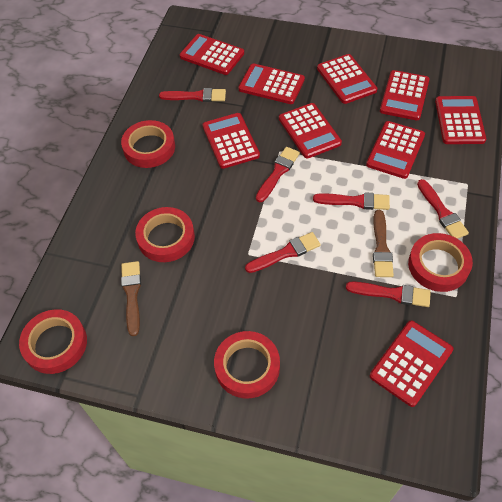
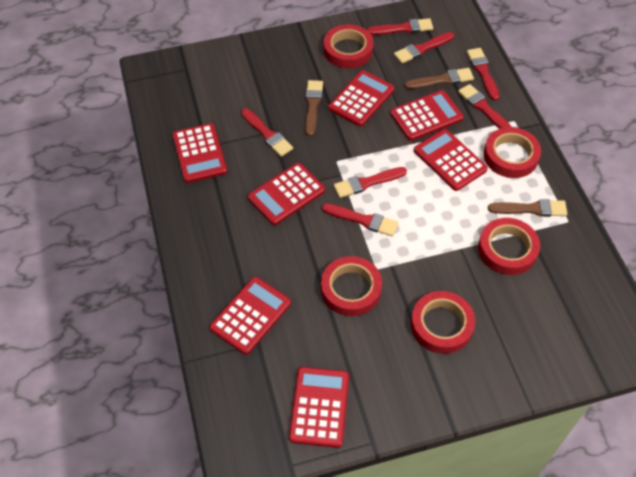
brown brush: [121,261,141,336] [373,210,394,277] = 2 -> [305,80,323,136] [404,68,474,89] [488,199,567,217] = 3
red brush: [159,88,226,102] [245,232,321,273] [256,147,300,202] [313,192,390,210] [346,282,431,307] [417,179,469,239] = 6 -> [241,108,293,157] [322,203,398,236] [334,167,407,198] [367,18,433,35] [394,32,454,63] [458,84,512,129] [467,48,500,101] = 7
red calculator: [180,34,244,75] [203,113,260,169] [239,63,305,104] [279,103,342,159] [317,54,377,104] [366,121,425,179] [370,321,453,407] [380,70,430,120] [435,96,486,144] = 9 -> [172,123,227,183] [210,277,291,355] [248,163,325,225] [289,367,349,448] [328,70,395,127] [390,90,464,141] [414,129,488,191] = 7

